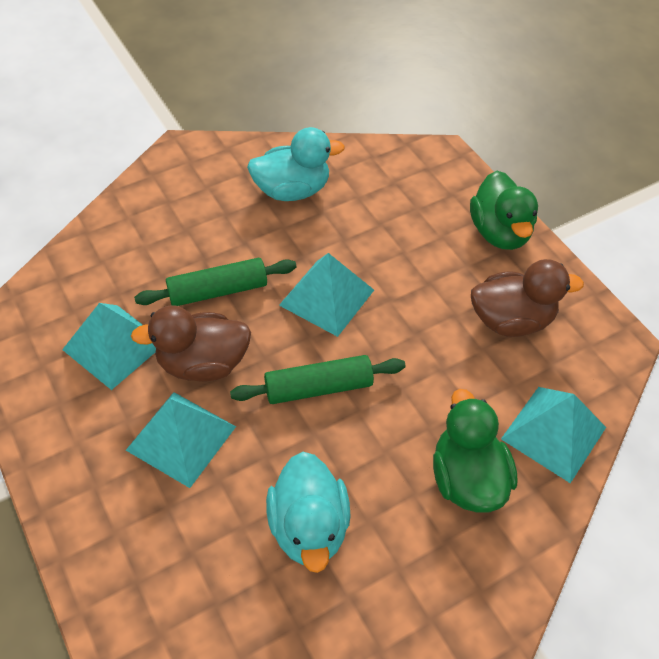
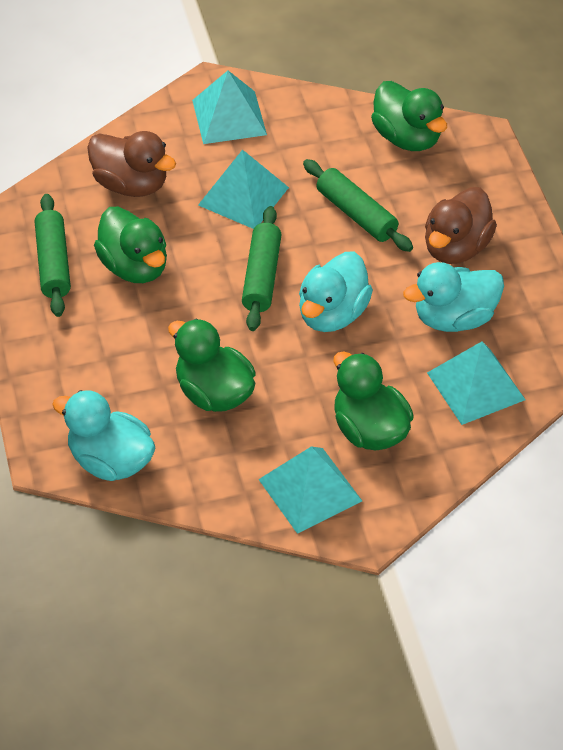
green duck: [433,389,518,513] [470,171,538,250] = 2 -> [94,207,167,283] [168,319,255,412] [333,351,414,451] [371,81,447,151] = 4
green rolling pin: [134,258,297,306] [230,355,406,404] = 2 -> [35,194,71,317] [242,206,282,331] [303,159,413,252] = 3
turquoise duck: [247,127,345,201] [266,452,351,573] = 2 -> [52,390,155,481] [299,252,373,332] [403,262,504,332] = 3

